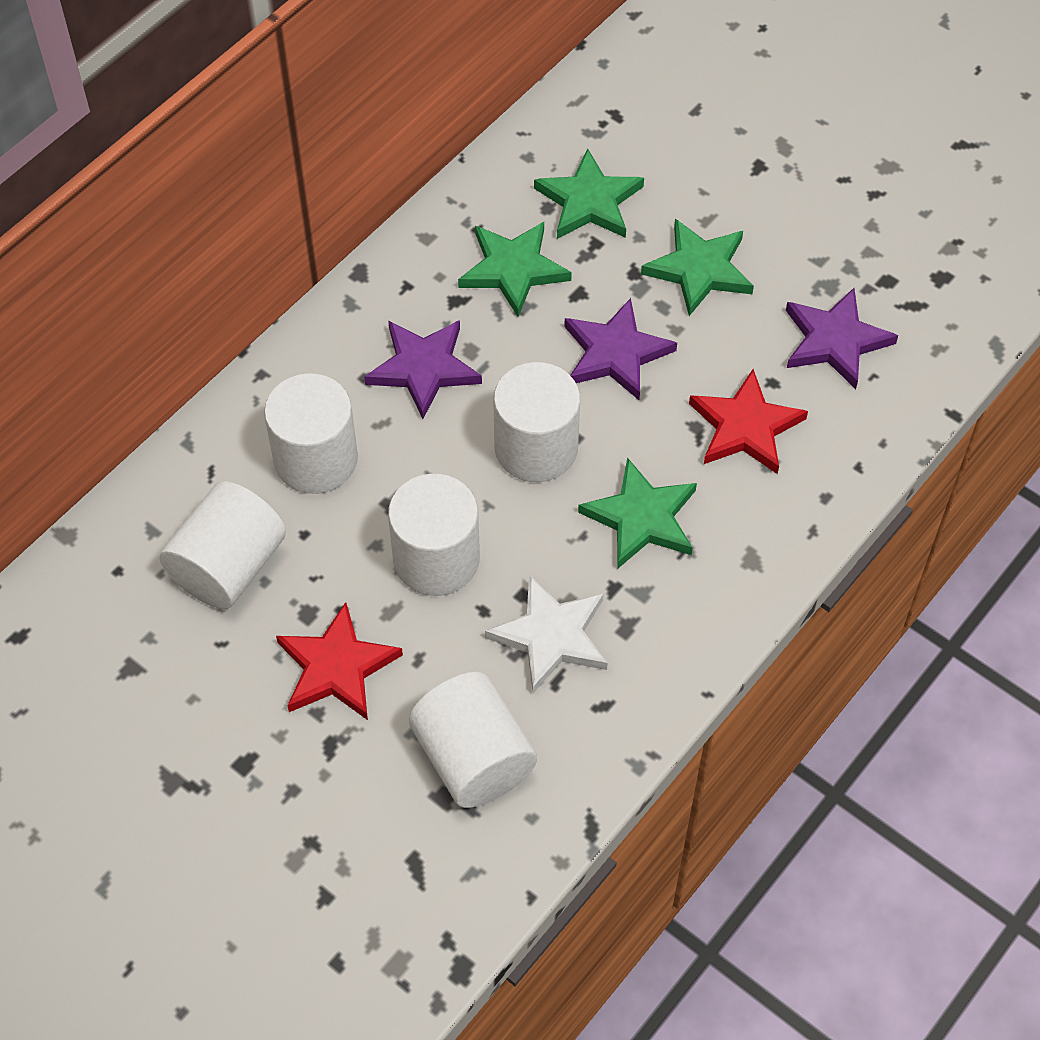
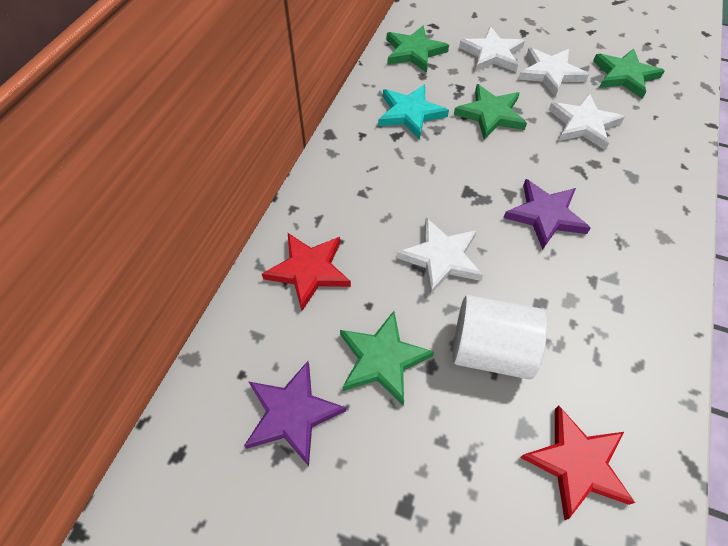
purple star: [364,320,482,419] [564,298,677,400] [786,288,898,389] = 3 -> [244,361,346,466] [503,179,591,250] = 2
turquoise star: none = 0 -> [378,84,449,140] = 1
white cylinder: [160,481,286,609] [264,373,358,494] [388,474,480,596] [409,672,537,808] [493,362,580,482] = 5 -> [453,295,547,380] = 1
white star: [485,575,608,693] = 1 -> [396,218,483,295] [459,26,525,72] [518,48,589,97] [549,93,625,150] = 4

